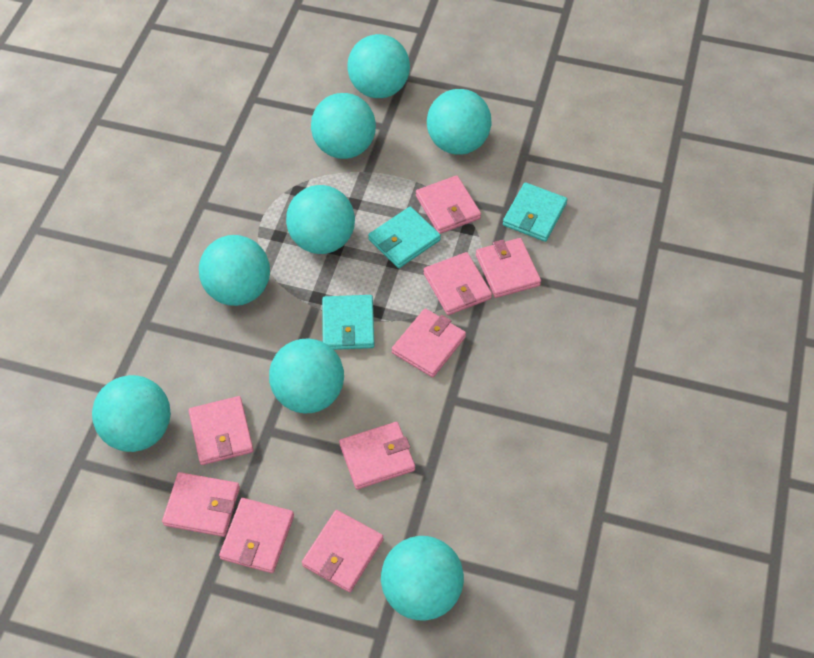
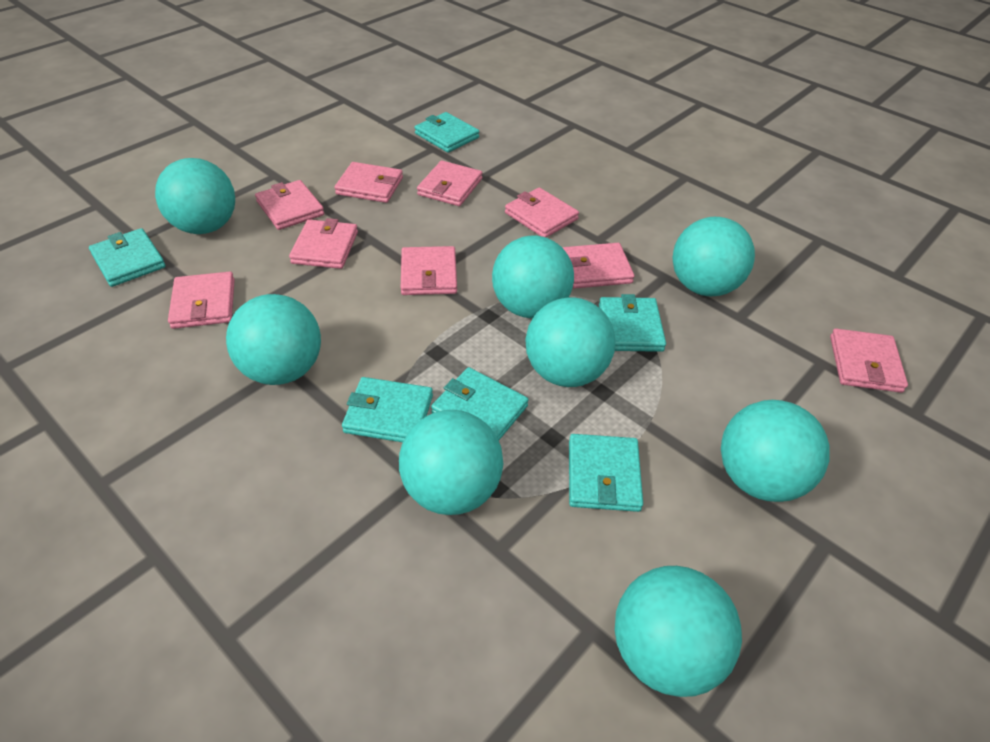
turquoise wallet: [322,295,375,350] [368,207,441,268] [503,182,567,242] = 3 -> [89,228,166,287] [342,377,433,442] [415,112,479,152] [431,367,529,440] [569,434,643,512] [599,294,666,352] = 6

